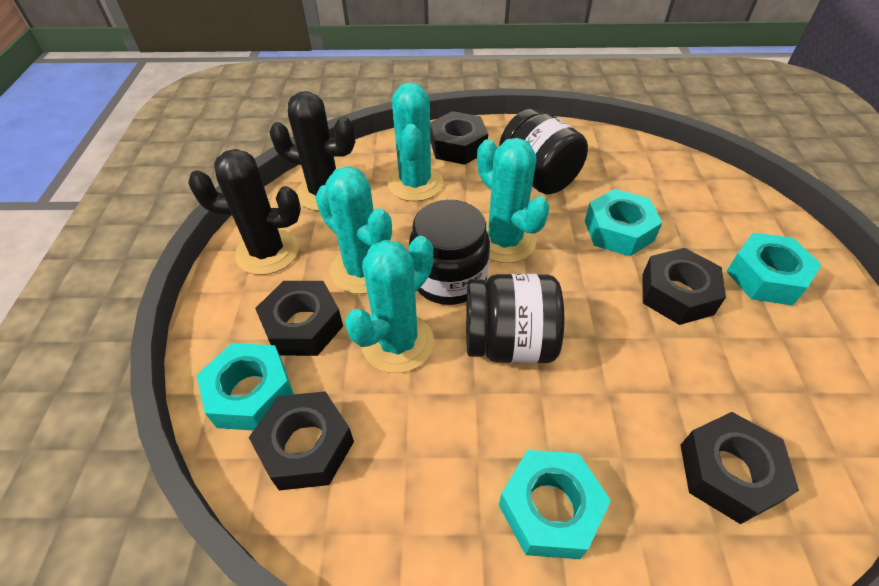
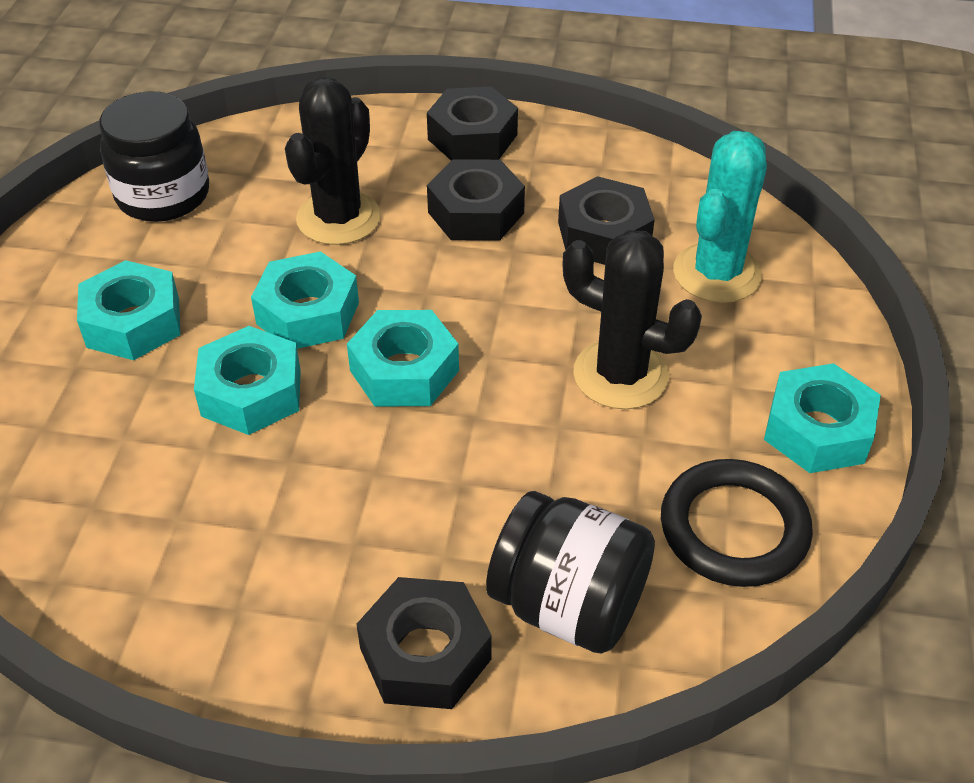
black jar: [409,200,490,305] [466,274,564,364] [499,109,588,194] = 3 -> [99,91,209,222] [486,491,655,654] = 2
black nut: [249,391,354,491] [255,281,343,356] [430,111,488,165] [642,248,726,325] [680,412,799,524] = 5 -> [356,577,492,709] [427,86,518,160] [427,159,525,241] [558,176,655,265] = 4
black ring: none = 0 -> [661,459,813,587] = 1
turquoise cactus: [315,166,392,294] [345,236,434,373] [387,82,443,201] [477,138,550,263] = 4 -> [673,131,767,303] = 1
turquoise nut: [197,343,294,430] [499,450,611,559] [585,189,662,256] [726,233,822,306] = 4 -> [77,260,181,360] [194,326,301,435] [251,251,359,349] [347,310,459,406] [764,363,881,473] = 5

